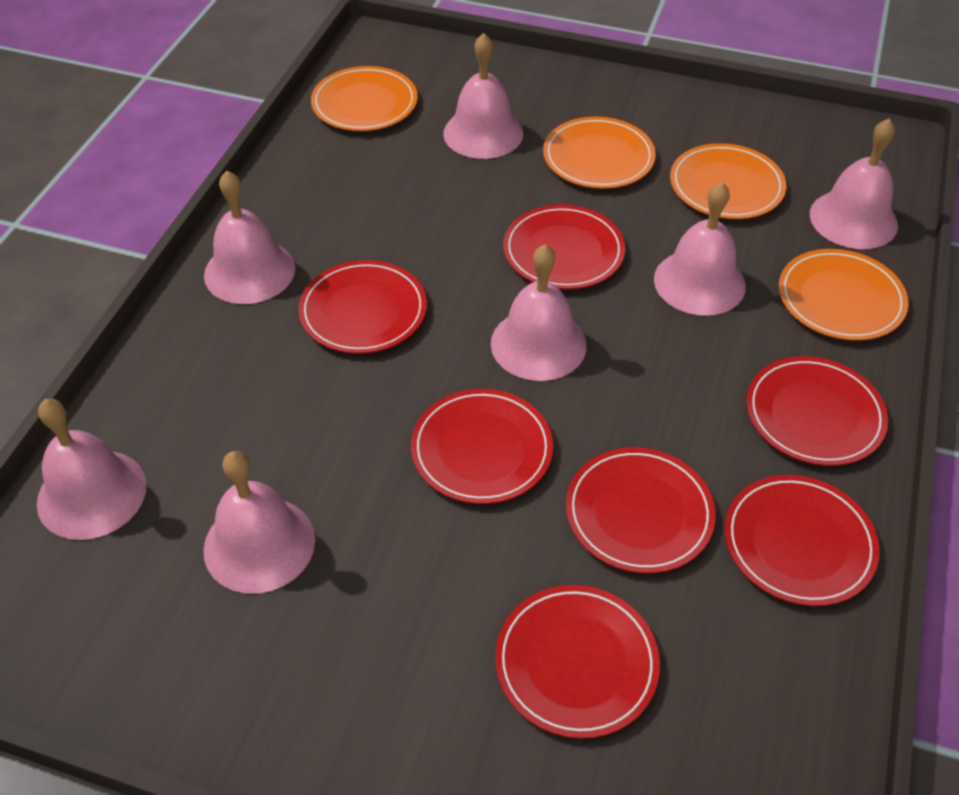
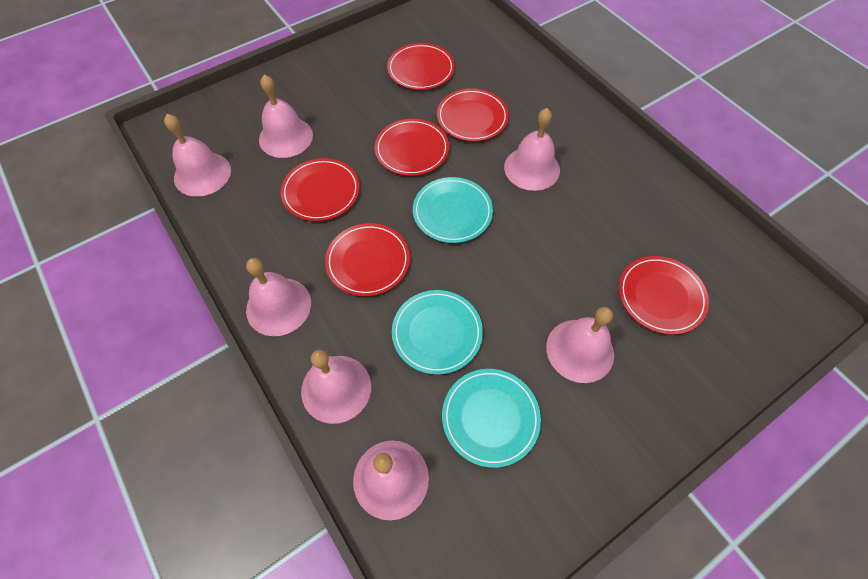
orange plate: [311,66,418,131] [543,117,656,189] [670,143,786,219] [779,249,909,341] = 4 -> none = 0
red plate: [298,260,427,354] [411,389,553,504] [495,585,660,739] [503,205,625,290] [566,447,716,573] [724,475,880,606] [747,356,888,466] = 7 -> [281,158,360,221] [325,223,410,296] [375,119,449,176] [387,43,455,90] [437,88,509,141] [619,256,709,335] = 6
turquoise plate: none = 0 -> [392,290,483,375] [413,177,493,243] [442,369,541,468] = 3

